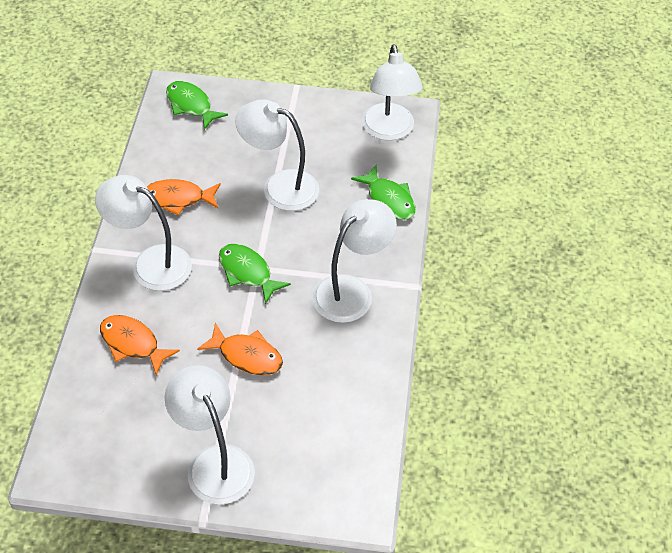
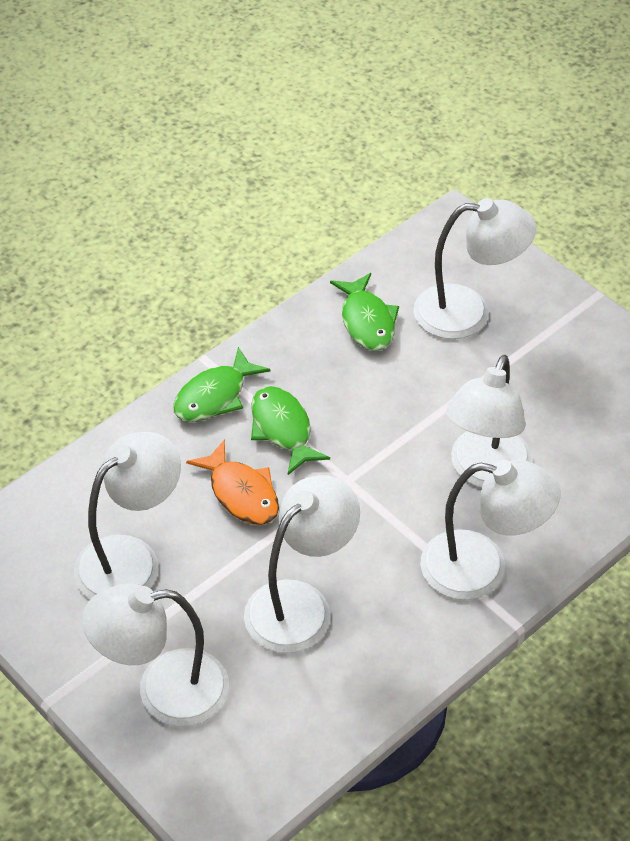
orange fish: [100,315,180,375] [147,179,221,215] [197,323,283,375] = 3 -> [186,439,279,525] = 1
white lamp: [95,175,192,291] [165,365,255,505] [235,99,319,211] [312,199,397,323] [362,44,423,141] = 5 -> [74,432,181,599] [82,583,229,726] [244,475,360,653] [413,198,536,339] [420,460,561,600] [446,355,532,488] = 6

